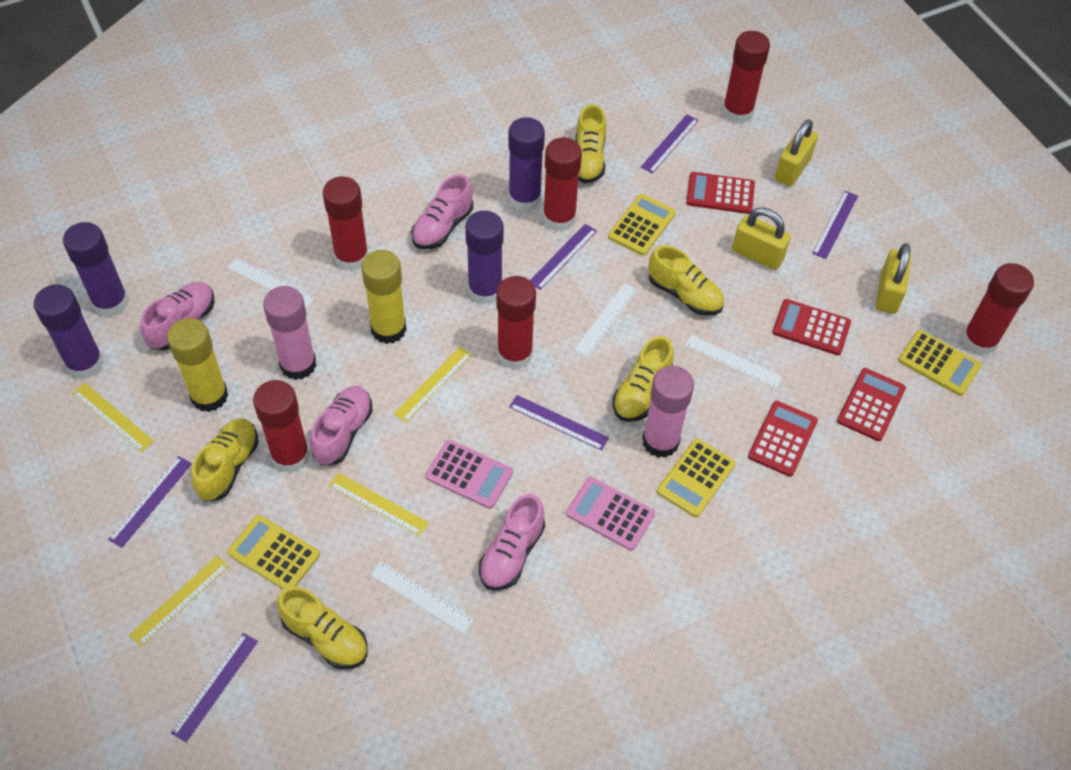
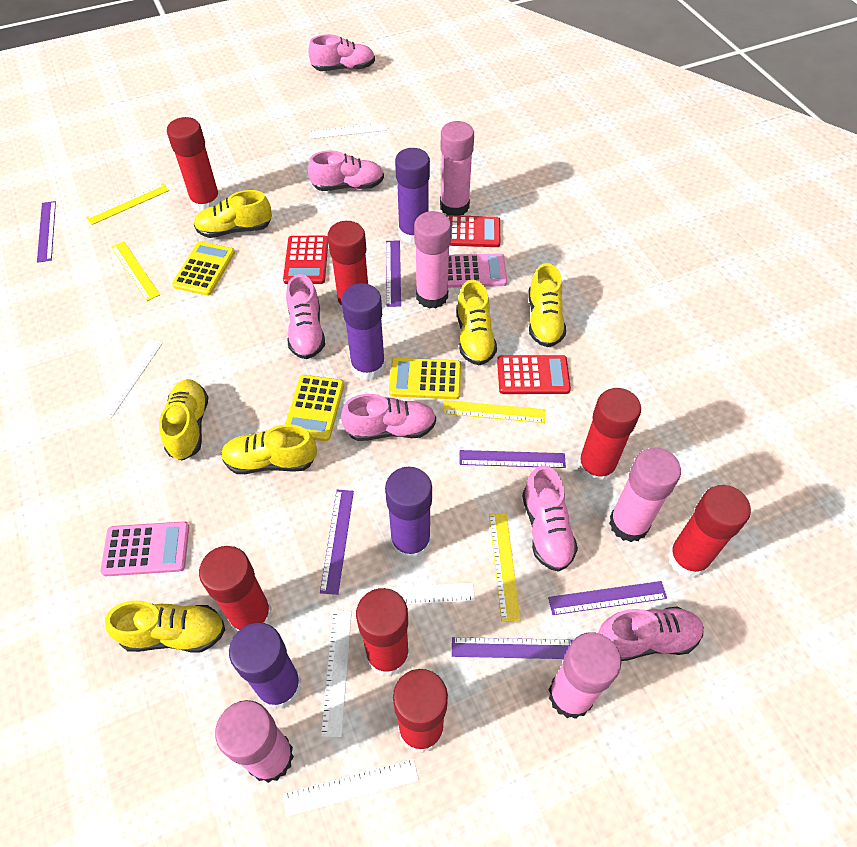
pink glue stick: [263,286,316,380] [642,366,694,458] = 2 -> [215,700,294,783] [414,211,451,309] [440,121,474,216] [549,633,622,719] [609,448,681,542] = 5
pink shoe: [140,282,215,350] [310,386,373,465] [411,174,473,249] [479,494,545,591] = 4 -> [286,274,325,359] [308,34,375,71] [308,150,384,191] [341,394,436,441] [522,465,578,572] [598,607,704,661] = 6
red calculator: [686,172,755,214] [748,401,818,477] [772,299,851,355] [837,368,906,441] = 4 -> [283,236,328,284] [446,215,500,247] [497,355,571,394] = 3
red glue stick: [253,380,310,473] [323,177,369,271] [497,276,536,370] [543,138,582,231] [722,31,770,124] [962,263,1034,356] = 6 -> [167,117,221,212] [199,546,272,632] [327,221,368,313] [356,588,409,677] [393,669,448,753] [578,388,641,484] [668,485,751,578] = 7
white ruler: [227,257,315,309] [371,562,474,634] [574,283,637,357] [685,335,782,389] = 4 -> [97,339,163,418] [283,759,419,817] [309,122,387,139] [321,610,352,737] [357,583,475,606] = 5
yellow calculator: [227,515,320,590] [608,194,676,255] [657,438,736,517] [898,330,982,396] = 4 -> [172,241,235,296] [285,375,344,441] [389,358,461,399] = 3
yellow glue stick: [167,318,228,412] [361,250,406,344] = 2 -> none = 0
yellow padlock: [732,208,791,270] [775,119,818,186] [876,243,911,314] = 3 -> none = 0
yellow shoe: [191,418,258,501] [277,586,368,669] [576,104,606,183] [613,336,674,422] [649,245,724,316] = 5 -> [105,601,225,653] [159,379,208,460] [194,190,272,238] [221,424,317,474] [456,280,497,365] [528,263,566,347] = 6

